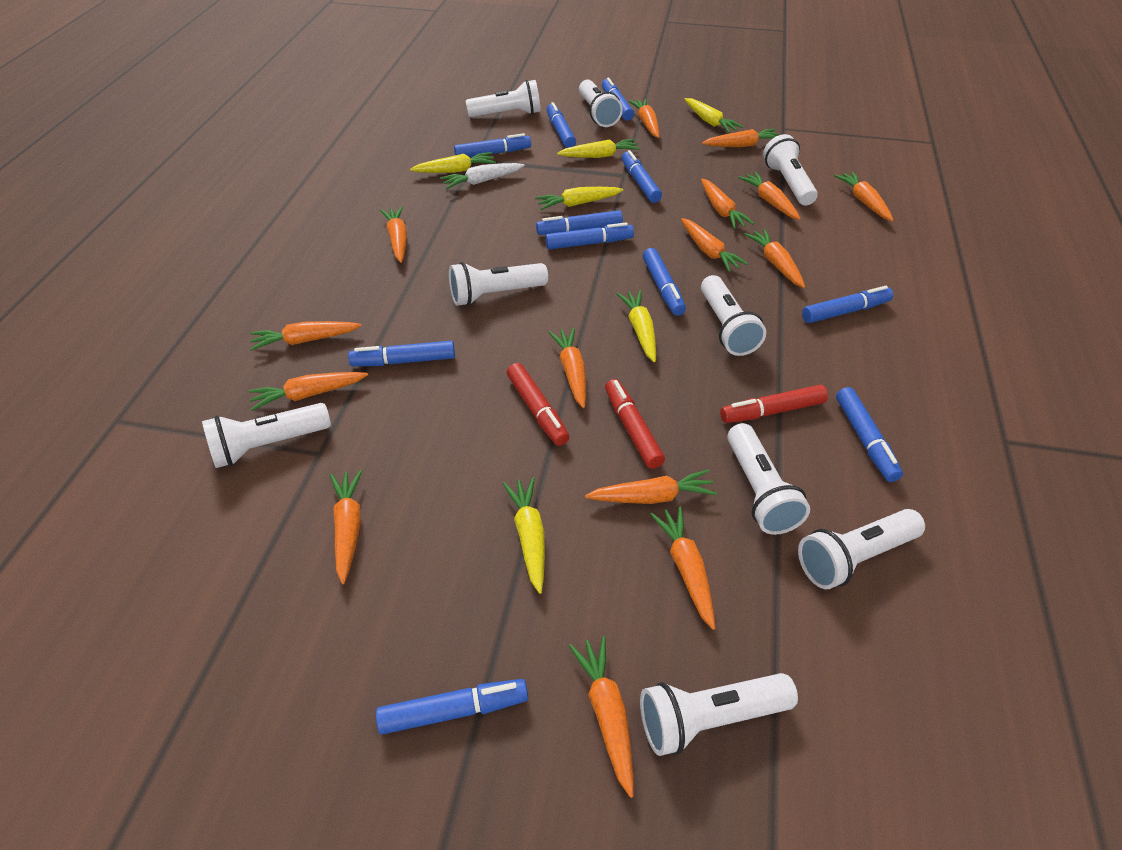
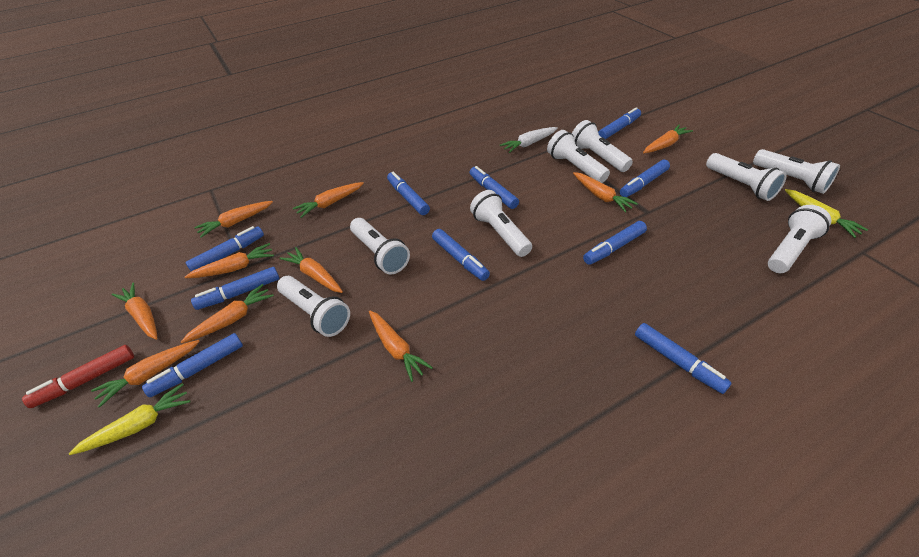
blue marker: [348,341,455,366] [376,679,528,735] [454,133,531,157] [536,210,623,235] [545,222,634,249] [547,102,576,148] [602,78,634,121] [622,150,662,203] [643,248,686,316] [802,286,893,323] [836,387,903,482] = 11 -> [142,333,243,397] [185,226,264,272] [191,267,279,310] [387,172,430,215] [432,229,490,281] [469,166,519,209] [583,221,647,265] [598,107,641,139] [620,160,670,197] [635,323,731,394] = 10
orange carrot: [249,372,368,411] [250,321,362,351] [330,470,362,584] [380,206,407,263] [548,328,586,408] [569,636,634,798] [585,470,717,504] [628,99,659,138] [650,506,715,630] [681,218,748,272] [701,178,754,229] [702,129,779,147] [738,172,801,220] [744,229,805,288] [834,171,893,221] = 15 -> [91,340,200,408] [112,283,157,340] [181,284,273,343] [185,243,274,278] [194,201,273,238] [280,247,343,293] [293,182,364,218] [369,311,433,382] [573,172,638,213] [643,124,693,153] = 10
red marker: [507,363,569,446] [605,379,665,469] [720,385,828,423] = 3 -> [22,345,134,408] = 1
white flashlight: [202,403,331,468] [449,262,548,306] [466,80,541,117] [579,80,623,127] [640,673,798,756] [701,275,766,356] [727,423,810,535] [763,134,818,205] [798,509,925,589] = 9 -> [277,276,350,337] [350,218,410,274] [470,190,532,257] [547,130,610,183] [572,120,633,172] [706,153,787,201] [753,149,840,194] [768,205,831,273] = 8
yellow carrot: [410,152,496,173] [503,477,545,594] [535,187,623,210] [557,139,640,158] [616,290,656,362] [684,98,743,133] = 6 -> [69,383,190,455] [785,189,868,238] = 2

